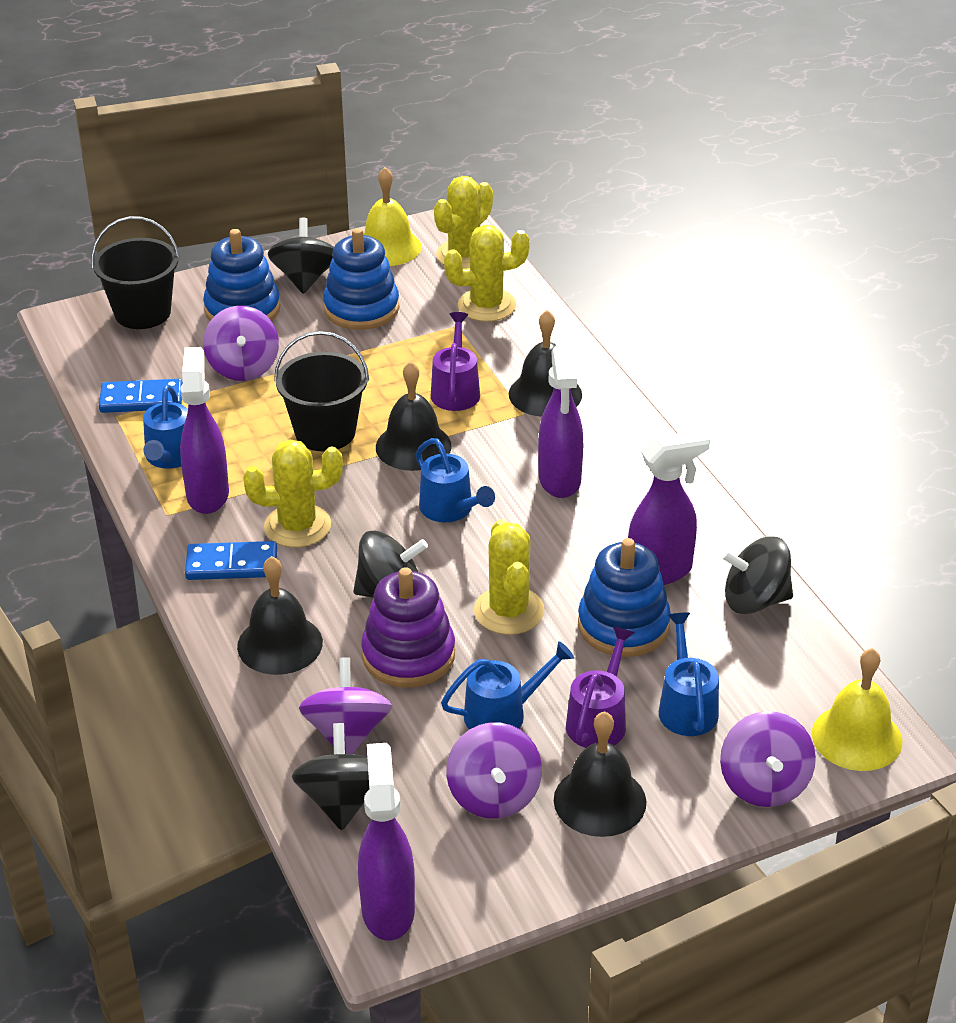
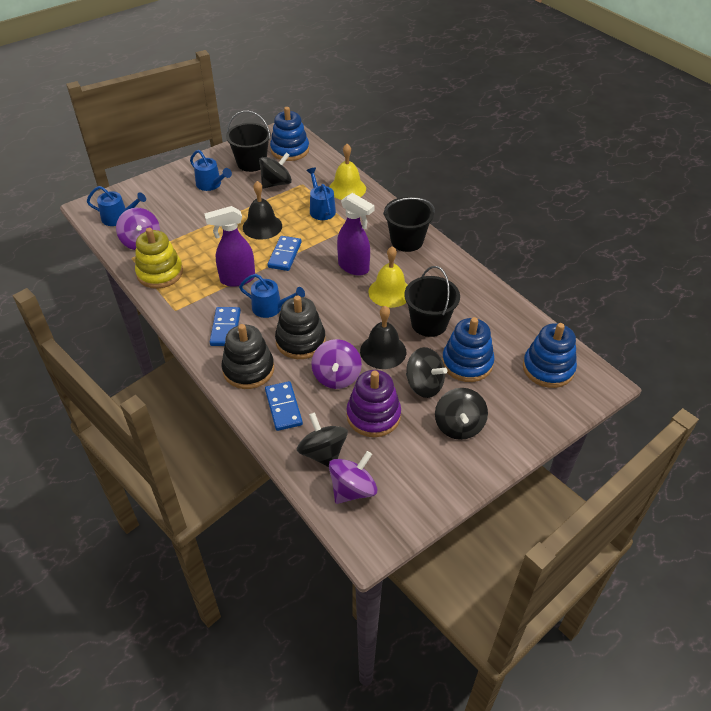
black bell: [237,556,323,675] [376,361,452,471] [509,310,582,417] [554,711,646,837] = 4 -> [243,181,282,240] [360,306,406,369] = 2
black bucket: [91,216,180,329] [274,331,369,452] = 2 -> [226,111,271,172] [383,197,435,252] [404,266,460,337] = 3
black stacking toy: none = 0 -> [222,324,274,389] [275,295,326,359] = 2
blue domino: [99,379,183,413] [185,541,277,580] = 2 -> [210,307,241,346] [265,381,303,431] [267,236,302,271] = 3
purple spinning top: [203,306,279,381] [299,657,392,754] [446,723,542,819] [720,711,816,807] = 4 -> [116,208,160,250] [311,339,362,389] [329,451,377,504] = 3
purple spray bottle: [180,347,229,514] [358,743,415,941] [538,345,583,498] [628,430,710,585] = 4 -> [204,206,255,287] [337,193,375,276] = 2
purple watering can: [431,312,480,411] [566,626,634,748] = 2 -> none = 0
yellow cactus: [243,440,343,548] [434,176,493,269] [444,225,530,322] [474,519,544,635] = 4 -> none = 0
yellow stacking toy: none = 0 -> [135,228,183,289] = 1

